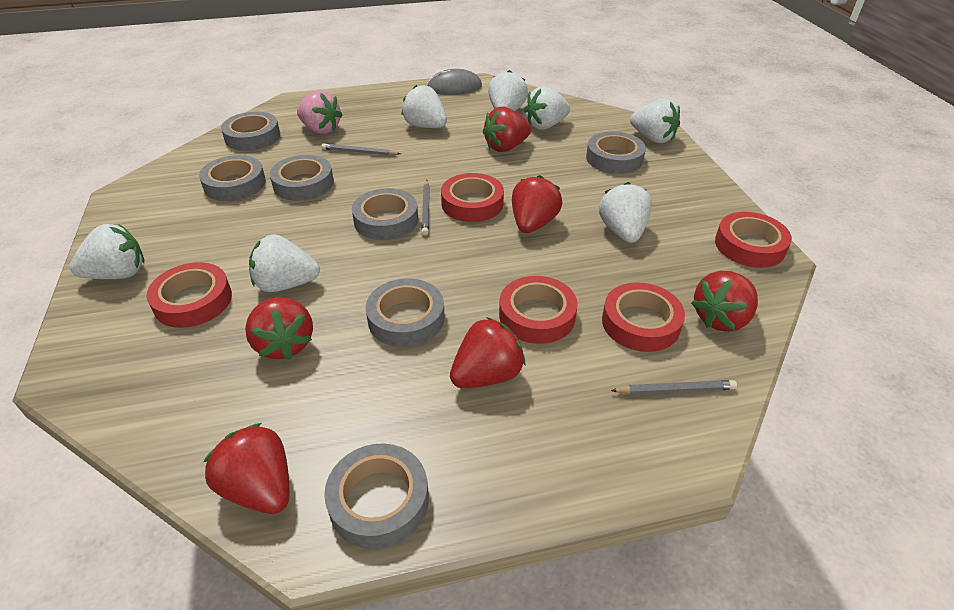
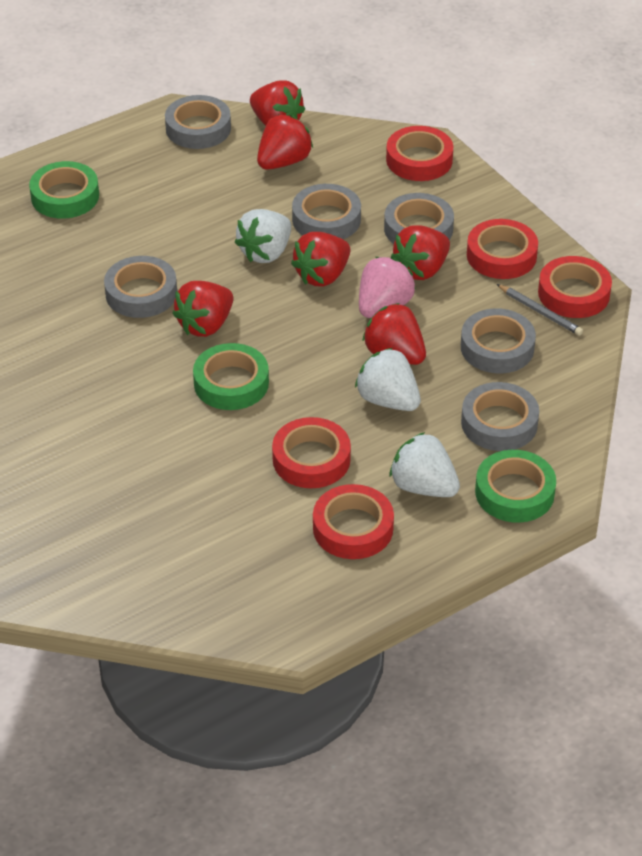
green tape: none = 0 -> [29,161,99,219] [193,343,269,410] [475,450,556,523] = 3
grey mouse: [427,69,482,95] = 1 -> none = 0
grey pencil: [321,143,401,156] [421,180,430,235] [610,380,737,395] = 3 -> [497,284,583,336] = 1
grey tape: [199,155,266,201] [221,112,280,151] [270,155,334,201] [324,443,429,549] [352,188,418,240] [365,278,445,347] [586,131,646,174] = 7 -> [104,256,177,318] [165,95,231,149] [292,184,361,239] [384,193,454,244] [461,308,536,373] [461,382,539,451] = 6
white strawberry: [70,224,144,279] [249,235,320,292] [401,85,447,128] [488,70,528,111] [524,86,570,130] [599,182,652,243] [630,98,680,143] = 7 -> [235,209,291,263] [355,348,421,411] [390,432,460,497] = 3

